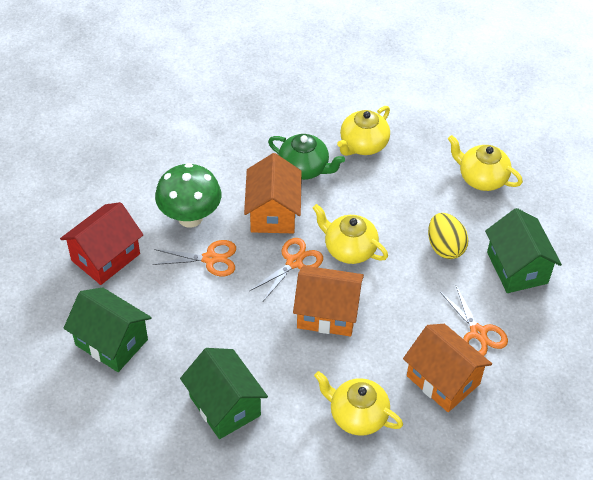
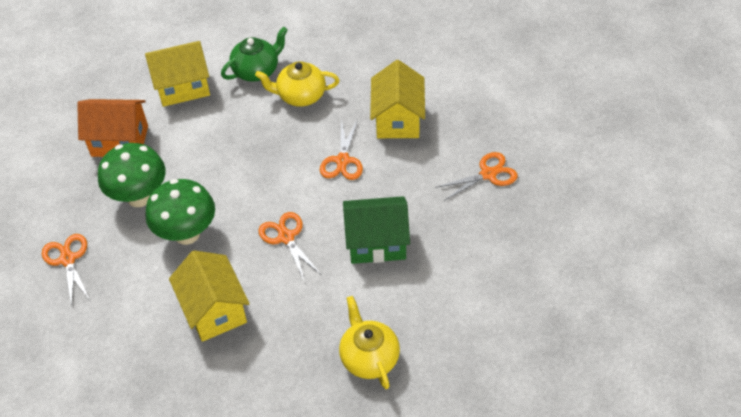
green house: [64,287,152,372] [180,348,268,439] [485,208,562,293] = 3 -> [343,196,410,264] = 1
green mushroom: [155,163,221,228] = 1 -> [98,143,166,207] [146,179,215,245] = 2
orange house: [244,153,302,233] [293,265,364,336] [403,324,492,412] = 3 -> [77,99,148,157] = 1
orange scissors: [153,240,236,276] [249,238,323,301] [440,286,508,356] = 3 -> [42,234,90,308] [258,212,320,280] [320,119,363,180] [435,152,518,201] = 4
red house: [60,202,143,285] = 1 -> none = 0
yellow egg: [428,213,468,259] = 1 -> none = 0
yellow house: none = 0 -> [145,41,210,107] [169,250,250,342] [370,60,425,138] = 3
yellow teapot: [313,204,388,264] [314,371,403,436] [337,106,390,156] [448,135,523,191] = 4 -> [255,61,340,107] [339,296,400,389] = 2

